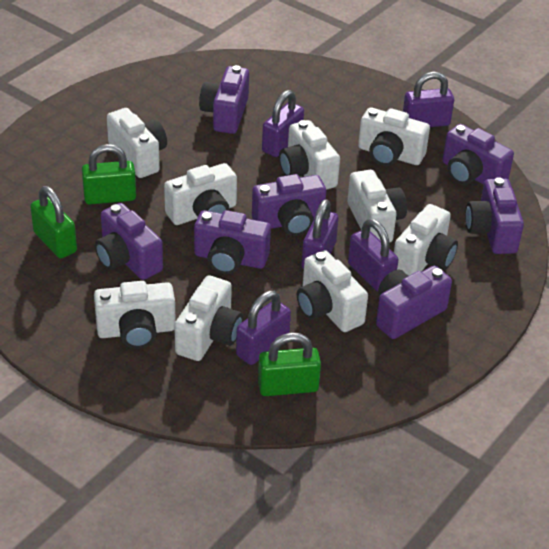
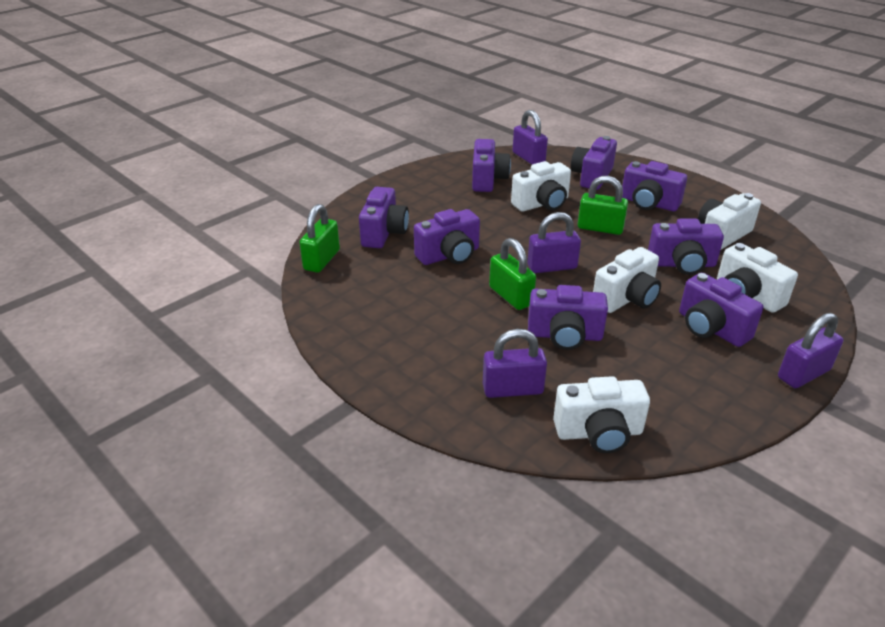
purple camera: [95,203,163,280] [194,210,271,274] [199,65,249,134] [252,174,326,236] [376,266,452,339] [442,124,514,185] [465,177,524,254] = 7 -> [359,187,409,248] [414,209,480,265] [472,139,511,192] [528,285,608,350] [571,136,617,190] [622,161,687,211] [648,218,724,275] [679,273,764,347] = 8
purple padlock: [236,291,291,365] [262,90,304,157] [301,200,338,269] [348,219,398,292] [403,72,454,127] = 5 -> [483,329,547,398] [513,110,548,165] [527,212,581,273] [778,313,844,388] = 4
white camera: [94,281,176,348] [107,108,167,178] [164,163,237,225] [174,275,243,361] [279,120,340,190] [297,250,368,332] [347,170,407,242] [358,107,430,166] [394,204,458,276] = 9 -> [511,161,571,212] [553,376,650,453] [593,247,661,313] [698,193,761,250] [717,243,798,313] = 5

